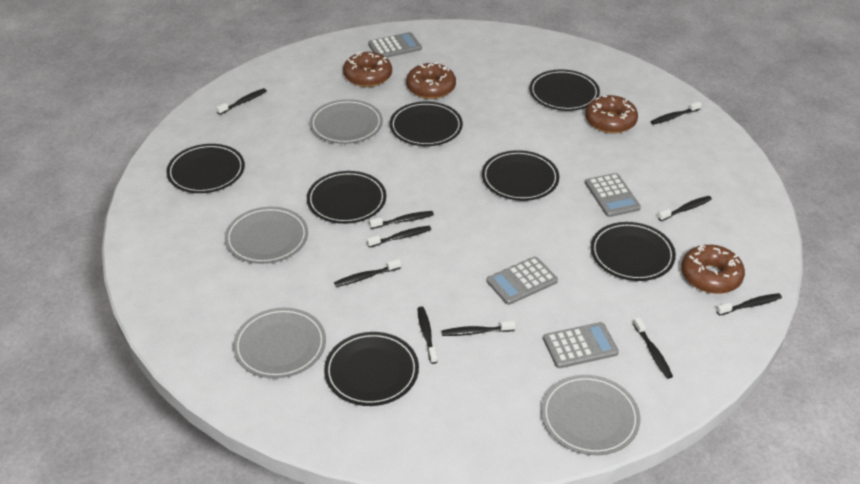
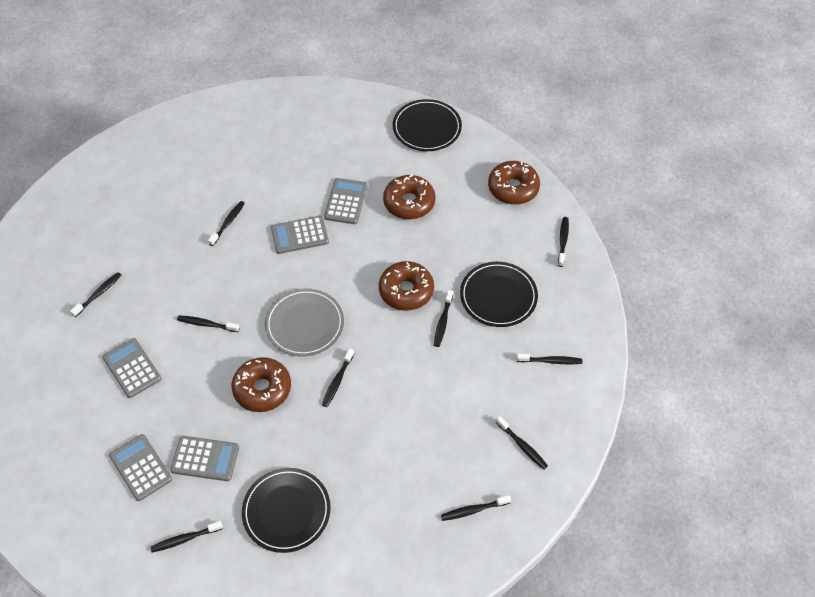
black plate: [166,144,245,193] [307,171,386,224] [324,332,419,406] [390,101,463,146] [482,150,559,201] [529,70,600,111] [591,222,676,281] = 7 -> [242,468,331,553] [393,99,462,151] [460,262,538,327] = 3
grey calculator: [368,32,422,58] [487,257,558,305] [543,322,619,368] [585,173,641,217] = 4 -> [102,338,162,398] [109,434,172,501] [170,436,239,481] [271,216,329,254] [324,178,367,224] = 5
grey plate: [225,207,308,264] [233,308,326,379] [310,99,383,144] [541,375,640,455] = 4 -> [265,289,344,356] = 1

